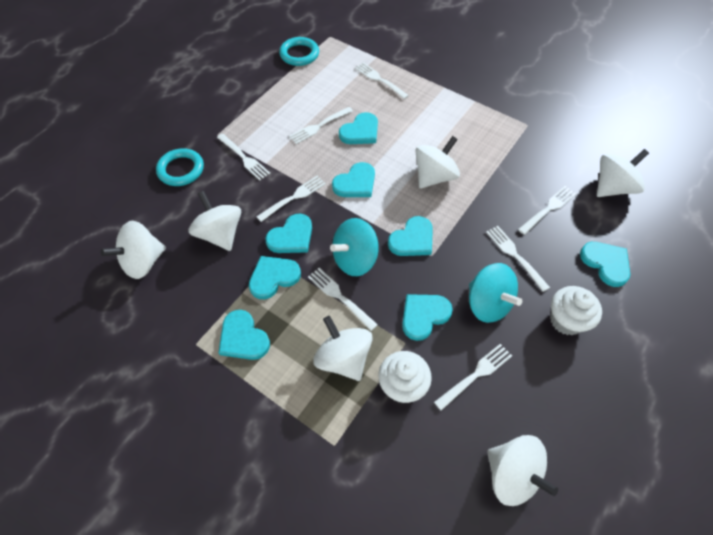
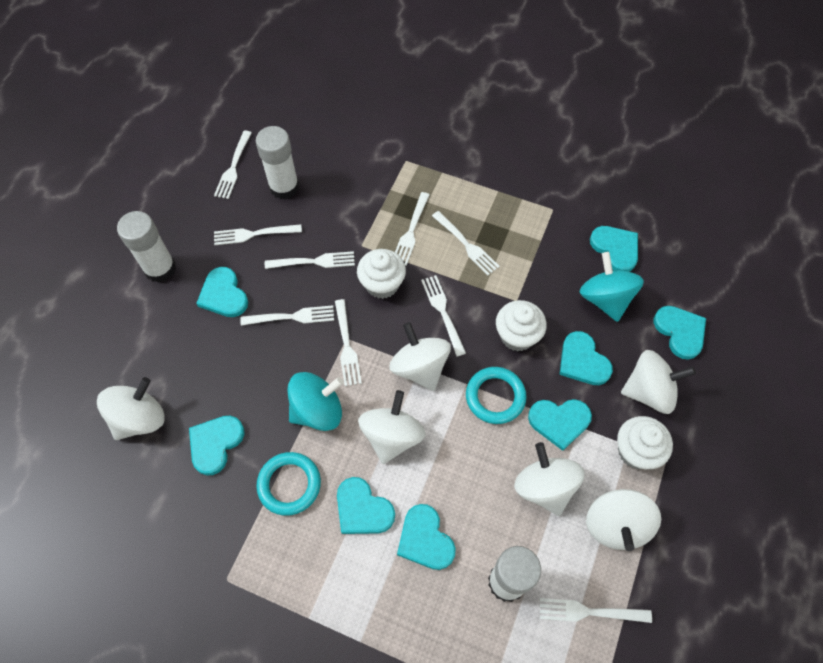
white cupcake: [378,351,432,403] [550,286,602,335] = 2 -> [357,249,406,299] [496,300,547,352] [617,416,673,469] = 3
white fork: [217,134,270,180] [256,175,326,222] [289,107,353,144] [308,268,378,331] [355,62,409,99] [434,344,512,411] [486,226,550,292] [518,186,576,235] = 8 -> [214,131,252,199] [214,224,302,245] [240,305,334,326] [265,251,355,269] [335,299,362,386] [395,192,430,266] [421,275,466,356] [432,211,500,275] [540,598,652,623] = 9
white glue stick: none = 0 -> [117,211,176,283] [256,126,299,199] [488,546,541,602] = 3

